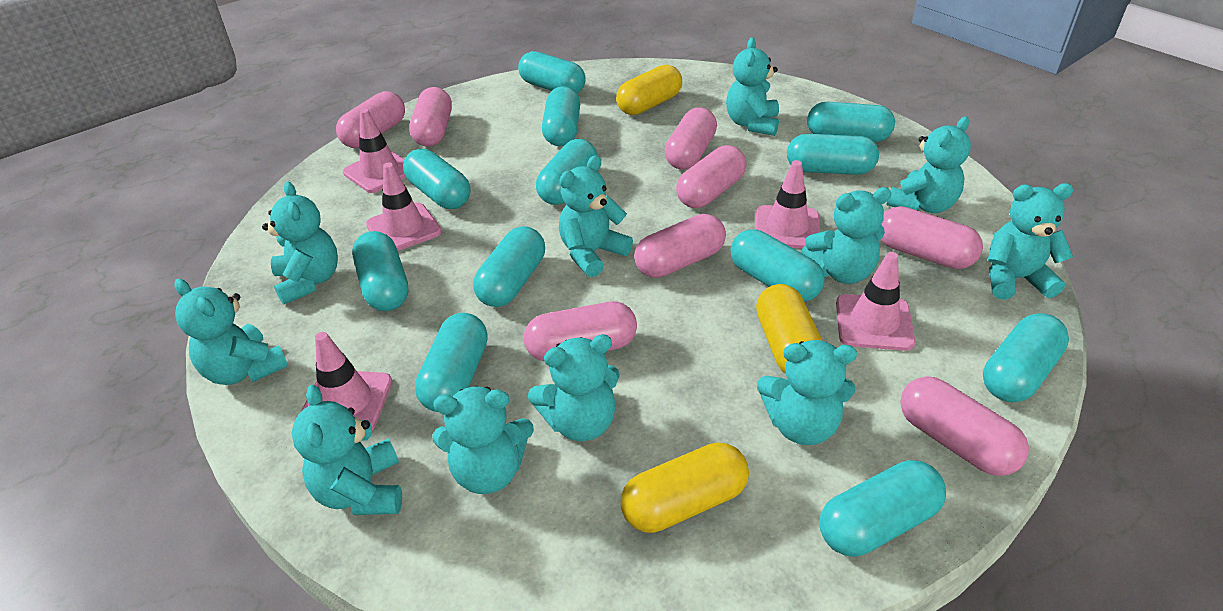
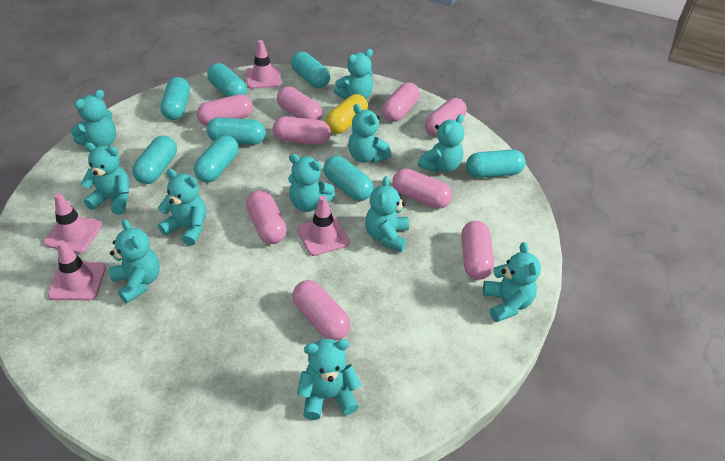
pink capsule: [336,91,405,148] [409,87,452,147] [524,301,637,362] [634,214,726,278] [664,107,717,169] [676,145,747,208] [880,206,983,269] [900,376,1029,476] = 8 -> [197,94,253,126] [246,190,287,244] [273,116,331,145] [277,86,322,120] [292,280,351,341] [382,82,420,122] [392,169,452,209] [425,98,467,137] [461,221,494,280] = 9
pink traffic cone: [302,332,392,430] [343,109,406,193] [366,162,442,251] [756,160,820,248] [836,252,915,351] = 5 -> [44,193,103,253] [48,240,106,300] [246,40,282,89] [297,196,350,256] = 4
turquoise capsule: [352,231,409,311] [403,149,471,209] [415,313,488,412] [473,226,545,307] [518,51,586,94] [536,139,597,205] [542,86,580,146] [731,229,825,302] [787,134,879,175] [807,102,895,142] [819,460,946,557] [983,313,1069,402] = 12 -> [132,136,177,184] [160,77,190,120] [194,135,239,183] [206,117,266,145] [207,63,247,97] [291,51,330,88] [323,156,373,201] [466,149,526,178] = 8
yellow capsule: [616,65,682,115] [621,442,749,533] [756,284,822,374] = 3 -> [325,94,368,134] = 1

